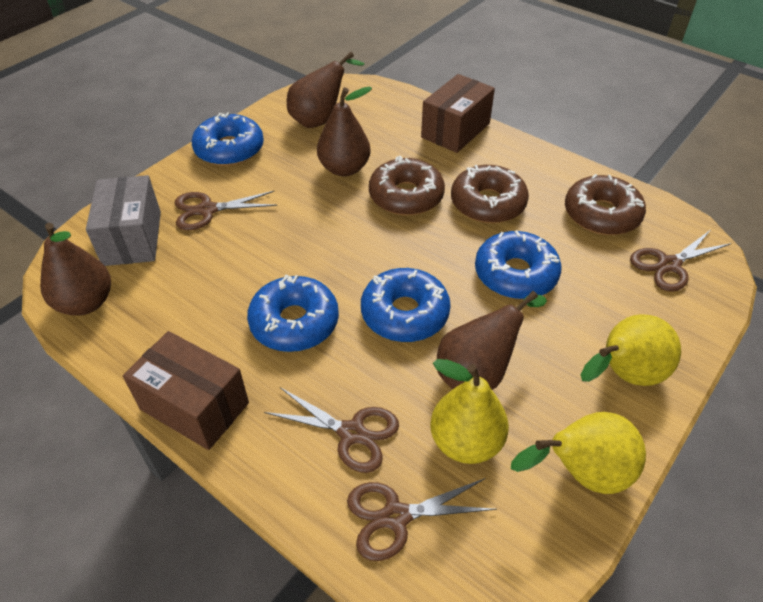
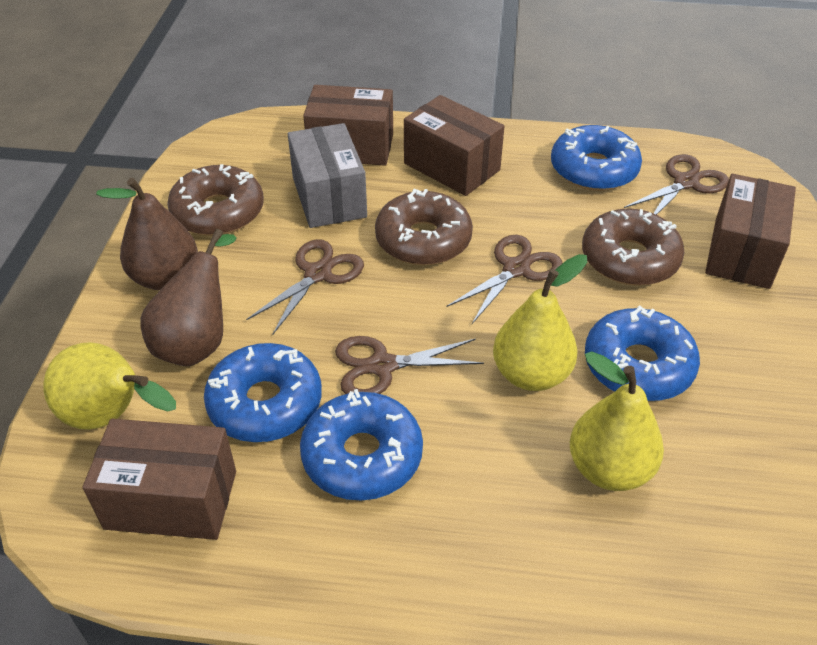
brown box: [123,331,249,450] [421,74,495,153] = 2 -> [82,419,236,540] [303,85,393,166] [404,95,504,196] [705,174,796,289] = 4
brown pear: [40,223,111,316] [287,52,364,128] [317,86,372,176] [437,291,547,390] = 4 -> [96,178,198,290] [140,229,237,366] = 2

